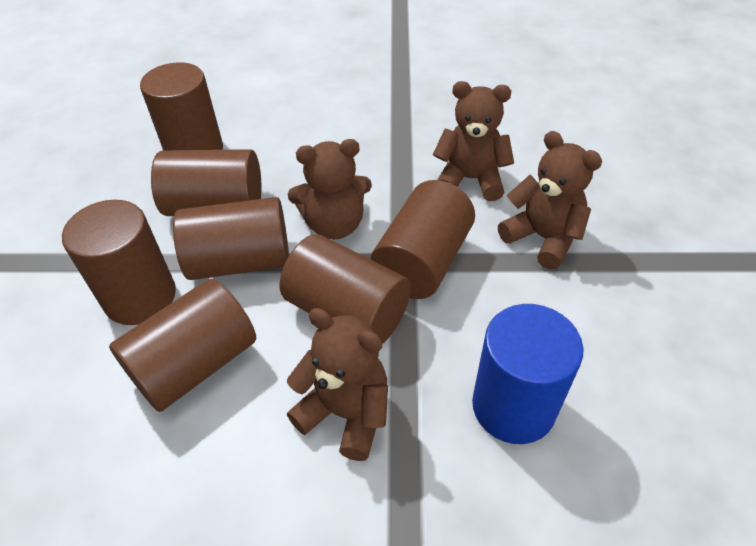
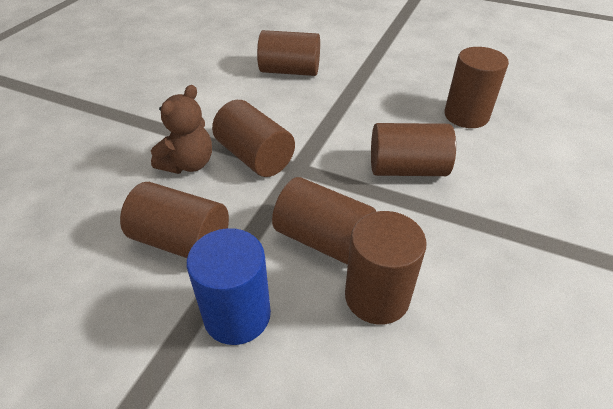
brown teddy bear: [287,308,388,461] [288,139,372,239] [433,81,514,201] [498,131,602,269] = 4 -> [151,85,212,174] = 1

